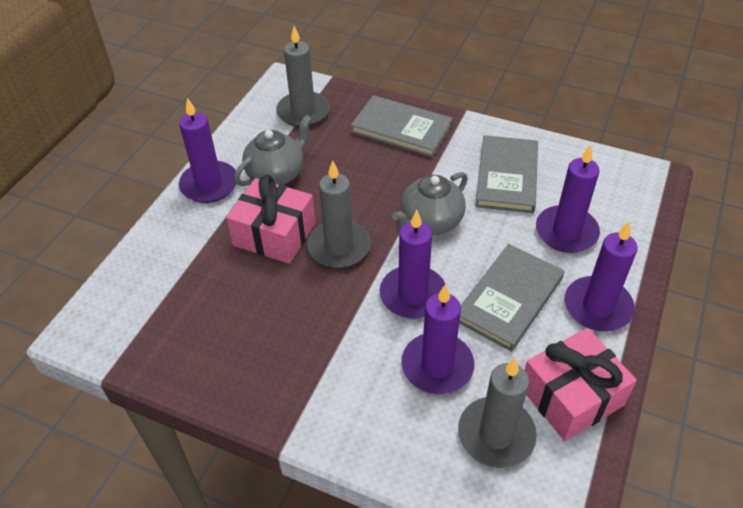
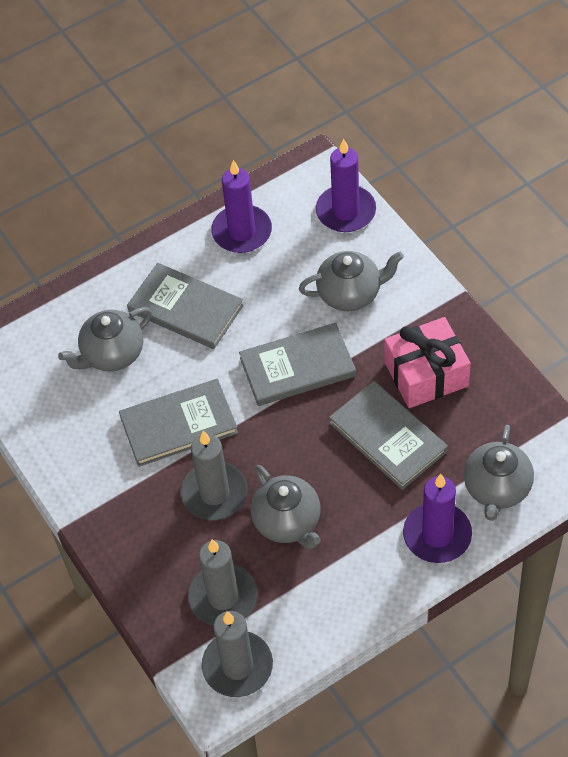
grey book: [351,95,453,157] [459,244,564,352] [476,135,538,213] = 3 -> [119,379,238,467] [127,263,244,349] [239,323,356,406] [329,381,448,490] = 4
grey teapot: [234,115,312,186] [392,172,468,235] = 2 -> [58,307,152,371] [251,465,321,549] [299,251,404,311] [464,425,534,521] = 4
pink gift: [226,175,316,264] [525,328,637,441] = 2 -> [384,317,471,408] = 1
purple candle: [179,98,236,203] [380,210,445,319] [401,284,474,394] [536,144,600,253] [565,222,638,331] = 5 -> [211,160,272,253] [316,138,376,232] [403,474,472,563] = 3

